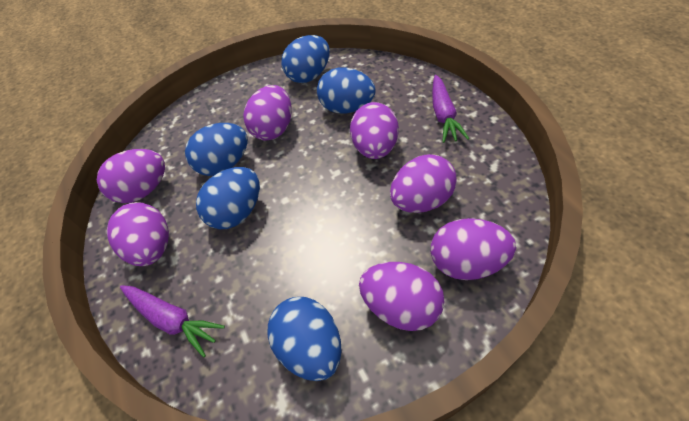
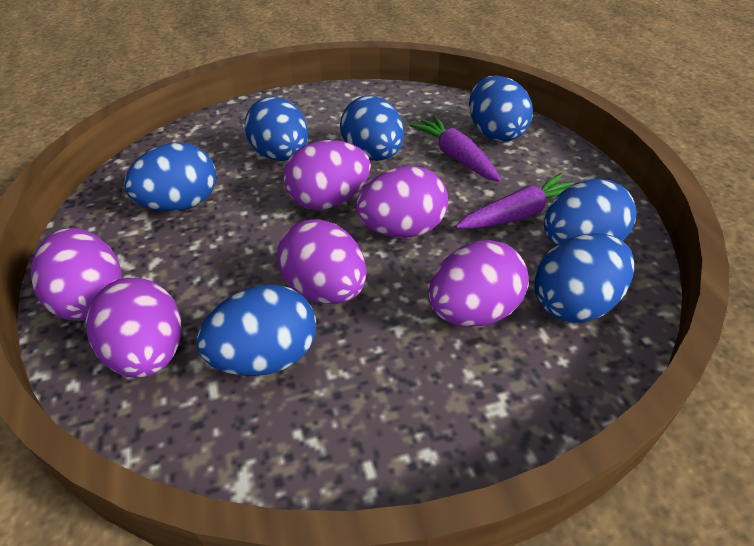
blue egg: [185,123,248,176] [196,167,260,229] [267,297,342,381] [281,35,330,83] [317,67,375,113] = 5 -> [124,143,216,212] [196,285,316,376] [244,96,308,161] [340,95,404,161] [469,76,533,142] [534,233,635,323] [544,179,637,246] = 7
purple egg: [97,149,165,203] [107,202,169,266] [243,85,292,141] [350,102,399,159] [359,262,445,331] [390,154,456,213] [431,218,516,280] = 7 -> [30,228,122,321] [86,277,181,378] [277,219,367,304] [283,140,371,210] [356,166,448,238] [428,240,529,326] = 6

